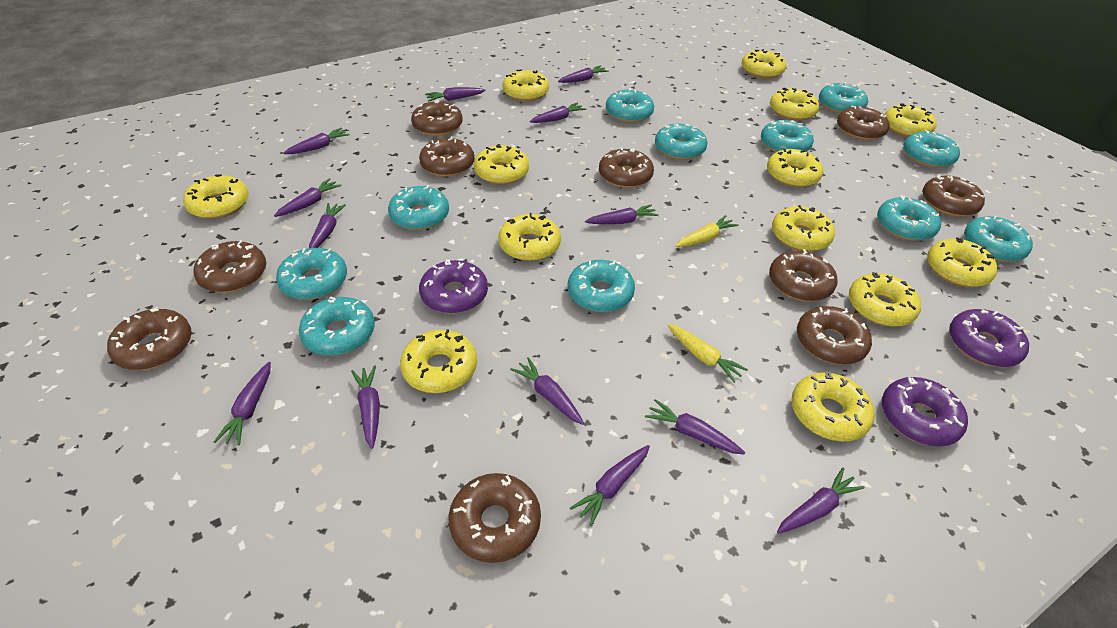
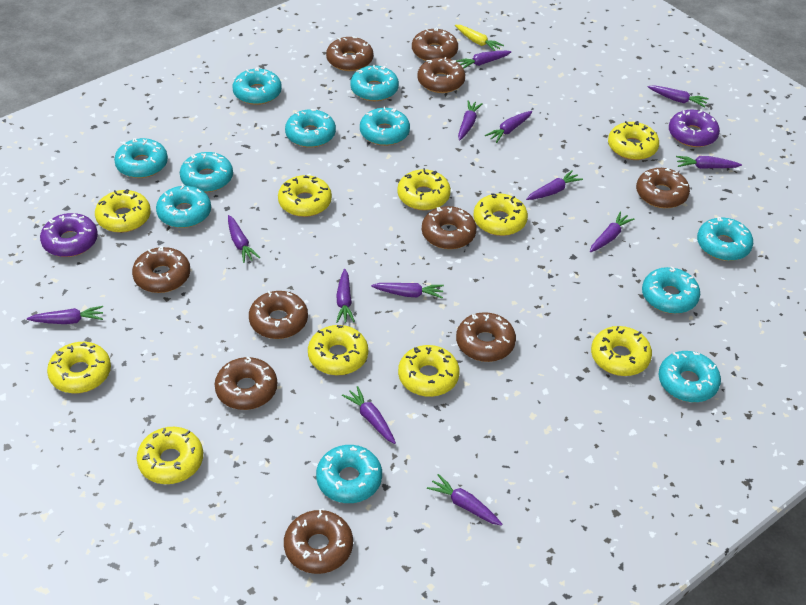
purple donut: [419,260,488,314] [882,377,968,446] [949,309,1029,367] = 3 -> [40,213,98,257] [669,109,720,147] = 2
yellow carrot: [667,324,748,383] [675,215,739,247] = 2 -> [455,25,504,51] = 1
yellow donut: [183,174,249,219] [400,329,477,393] [474,144,529,185] [498,213,561,261] [502,69,549,101] [741,49,786,79] [767,149,823,188] [770,88,819,121] [772,205,835,252] [791,371,875,441] [849,272,921,327] [885,103,936,137] [927,237,998,287] = 13 -> [47,342,111,393] [95,189,151,233] [137,427,203,484] [278,175,332,217] [308,325,368,375] [397,168,451,211] [398,345,460,397] [473,193,528,236] [591,326,652,376] [608,121,659,160] = 10

